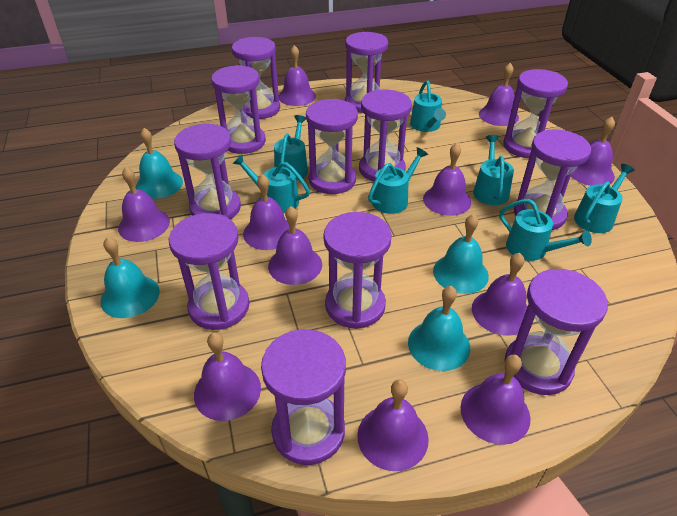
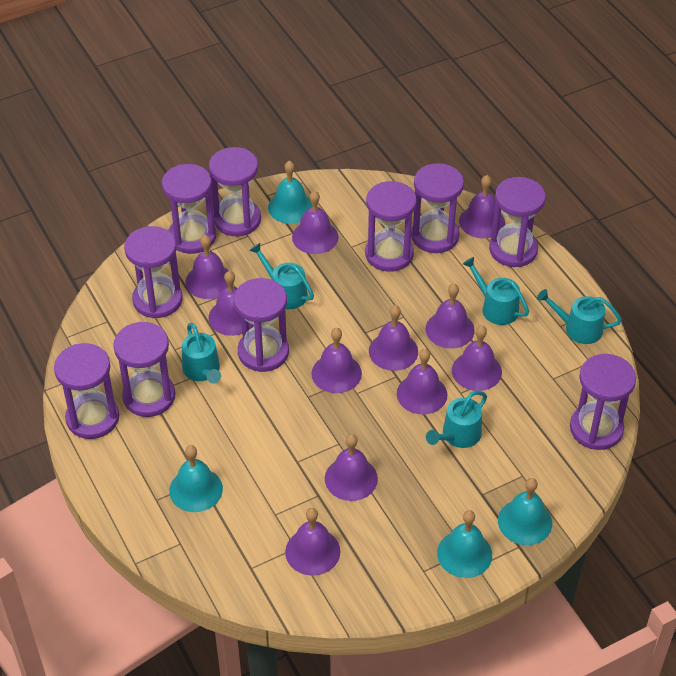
purple hourglass: [169,213,249,330] [174,124,241,219] [211,65,266,154] [232,37,280,119] [261,329,346,465] [306,99,358,194] [323,212,392,329] [345,32,388,113] [359,90,412,182] [503,69,568,158] [504,269,608,395] [514,129,591,230] = 12 -> [54,343,119,439] [113,322,176,417] [124,226,183,318] [162,164,216,254] [209,147,261,236] [234,278,289,372] [365,181,417,272] [411,163,464,253] [489,177,546,267] [570,354,636,450] = 10
turquoise watering can: [232,154,310,214] [274,115,308,181] [368,147,428,214] [410,81,446,132] [473,135,514,205] [499,199,592,261] [574,164,635,233] = 7 -> [182,323,221,384] [249,243,314,309] [426,391,487,448] [463,257,529,325] [537,289,622,344] = 5

